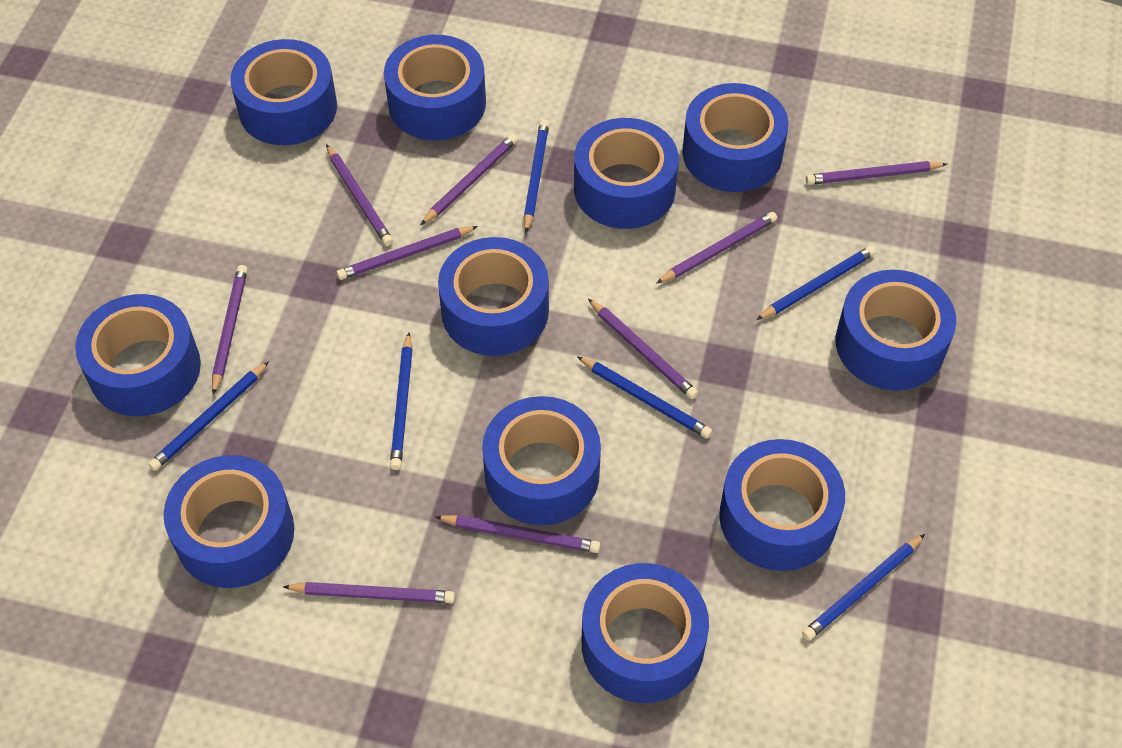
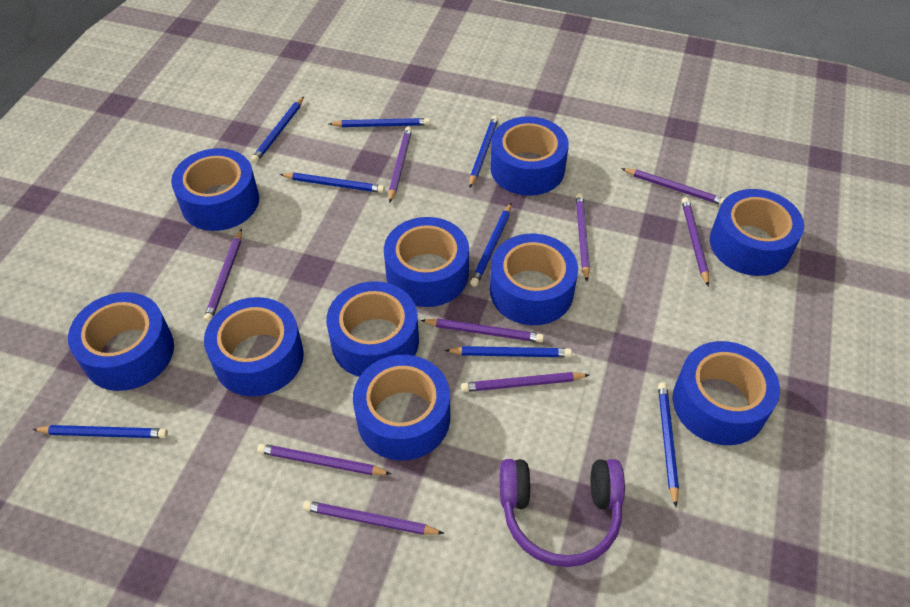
blue pencil: [148,361,269,471] [390,332,413,470] [523,120,549,233] [577,356,712,439] [756,246,876,320] [802,534,925,641] = 6 -> [32,425,168,438] [251,96,304,163] [280,173,385,193] [329,118,430,127] [444,346,572,357] [469,116,499,188] [470,203,511,286] [658,382,679,507] = 8
blue tape: [75,294,201,416] [163,455,294,588] [230,39,337,145] [384,35,486,140] [438,237,549,356] [482,396,601,525] [574,118,679,229] [582,563,709,703] [682,83,788,192] [719,439,845,571] [836,270,956,390] = 11 -> [68,292,174,391] [171,148,259,231] [204,297,304,396] [326,281,419,377] [353,355,450,460] [384,217,469,307] [490,116,569,196] [490,233,578,325] [672,341,780,445] [710,189,804,276] = 10
purple headphones: none = 0 -> [500,459,625,567] = 1

